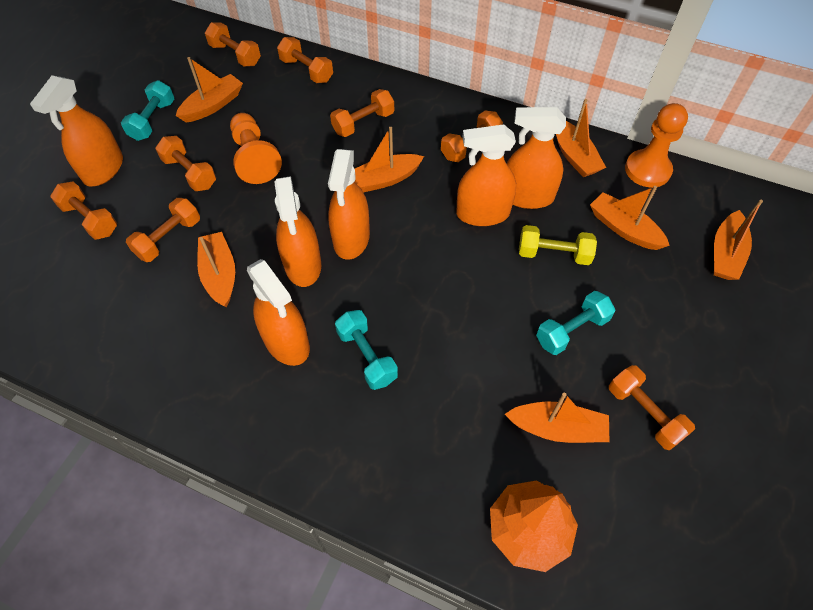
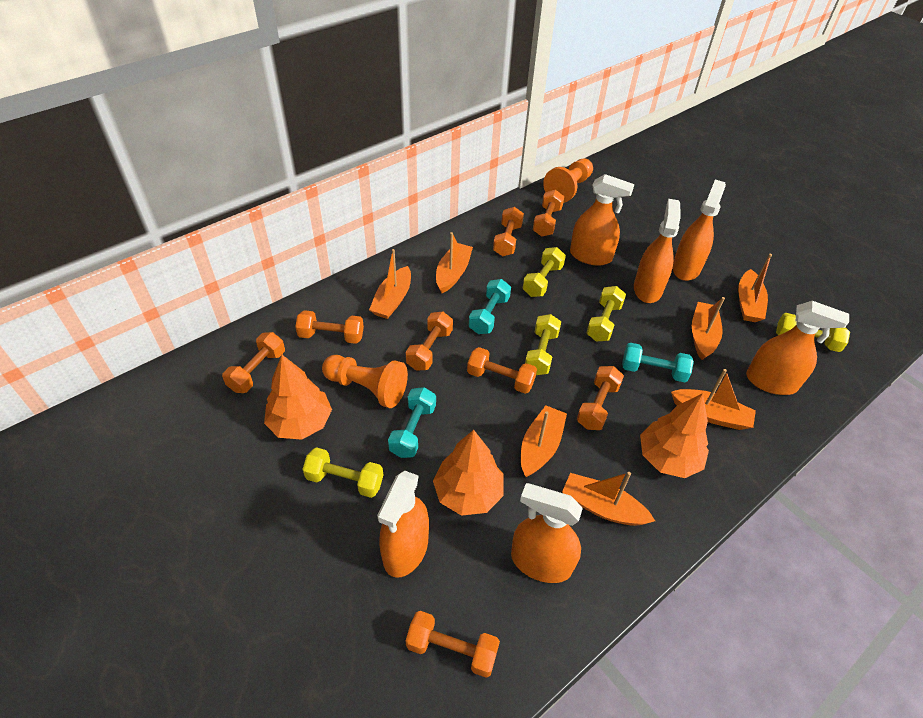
orange tree: [490,481,578,572] = 1 -> [264,355,332,440] [433,430,504,516] [640,393,709,478] = 3
yellow dumbbell: [519,225,597,265] = 1 -> [303,447,383,498] [523,247,566,297] [525,314,561,375] [586,286,626,341] [776,313,850,352] = 5

